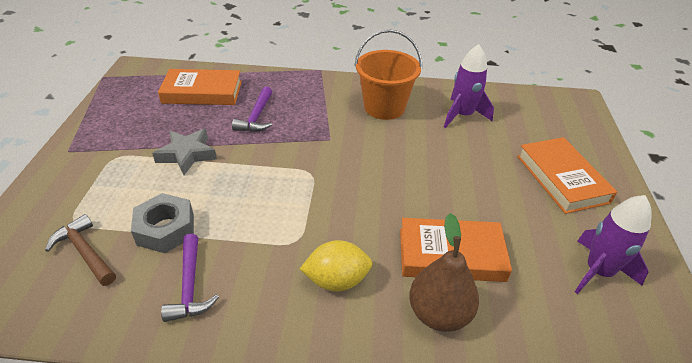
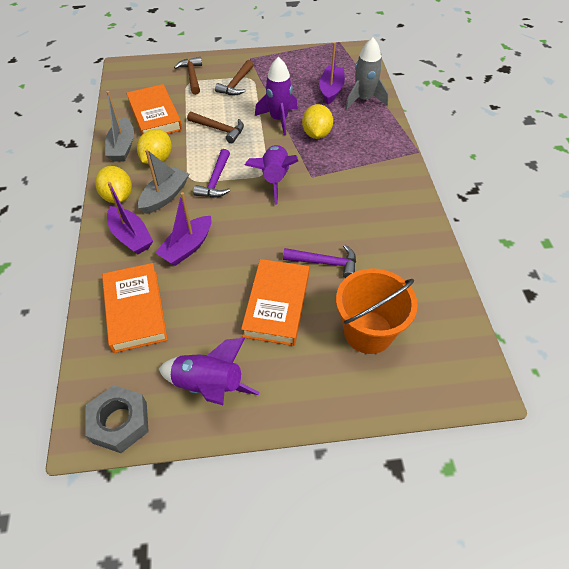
brown hammer: [45,214,116,286] = 1 -> [174,57,202,95] [187,112,244,143] [215,60,254,95] = 3
brown pear: [409,213,479,332] = 1 -> none = 0
grey boat: none = 0 -> [105,91,134,162] [138,150,189,214] = 2
grey rocket: none = 0 -> [345,37,388,110] = 1
grey star: [152,129,217,175] = 1 -> none = 0
purple boat: none = 0 -> [107,182,153,254] [155,192,211,266] [319,42,345,104] = 3
purple rocket: [444,44,494,128] [575,195,652,294] = 2 -> [159,338,260,405] [245,145,298,205] [255,56,298,136] = 3
yellow lemon: [300,240,372,291] = 1 -> [95,166,132,203] [137,129,172,164] [302,104,333,139] = 3

